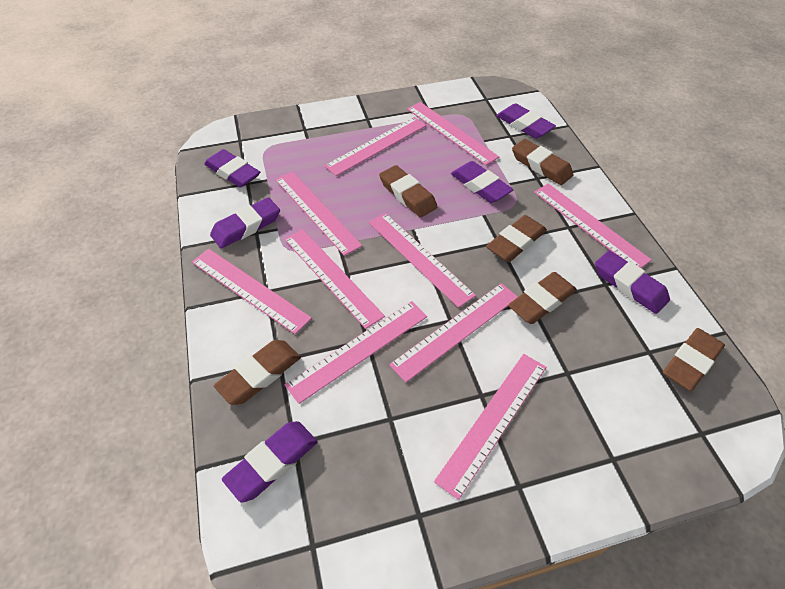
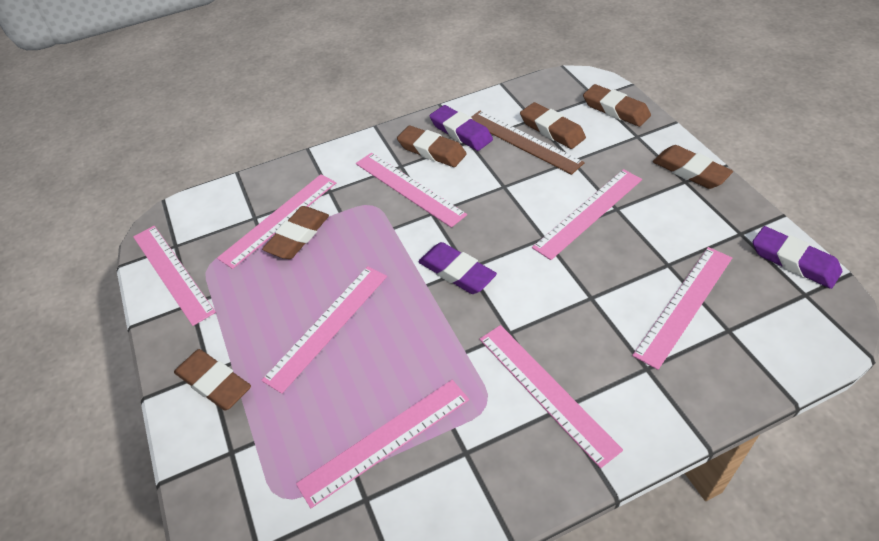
brown ruler: none = 0 -> [471,111,585,175] = 1
pink ruler: [192,249,312,334] [275,172,362,256] [284,229,385,329] [284,301,427,404] [324,117,427,176] [369,213,476,308] [389,283,518,382] [407,102,499,165] [434,354,546,500] [534,183,652,268] = 10 -> [133,226,216,326] [217,174,336,269] [261,266,387,394] [296,380,469,508] [356,153,467,228] [479,325,623,468] [532,169,642,260] [632,247,732,370] = 8
purple eraser: [204,149,260,188] [210,197,280,248] [222,421,318,503] [451,161,513,203] [496,103,556,139] [595,250,670,314] = 6 -> [418,242,497,294] [430,105,493,151] [752,226,842,289] = 3

